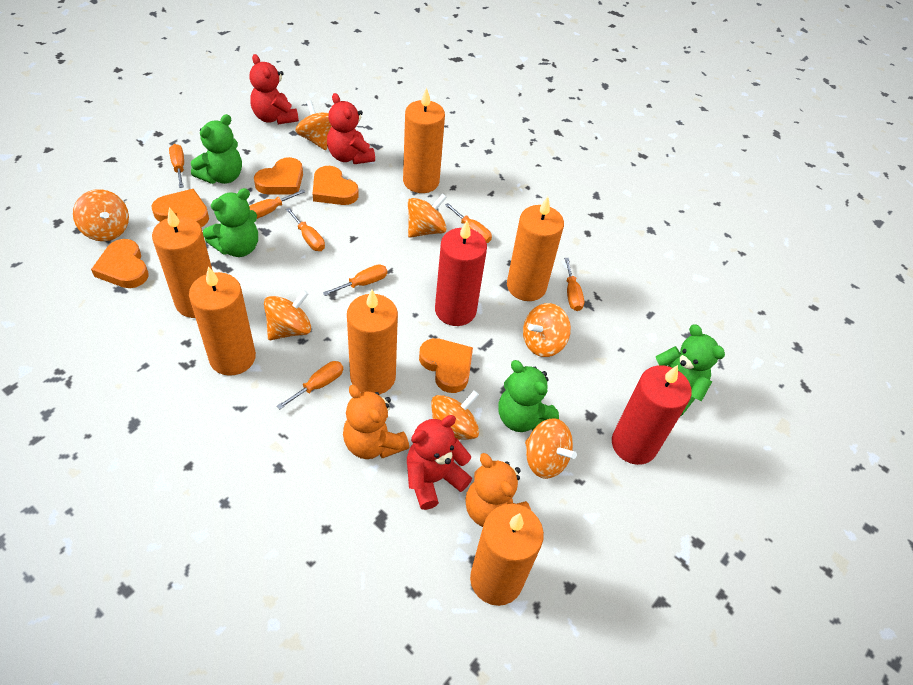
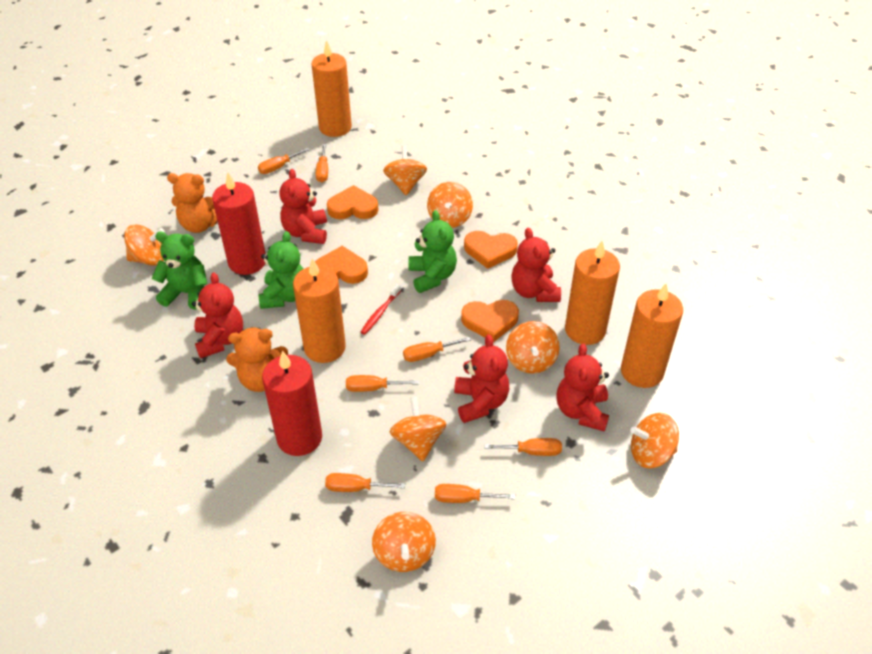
green teddy bear: [191,114,242,184] [203,188,258,257] [498,360,559,432] [656,324,725,416] = 4 -> [152,232,207,310] [259,231,304,309] [408,210,457,293] = 3
orange candle: [152,207,213,318] [189,266,256,376] [347,290,398,395] [403,88,445,193] [470,504,544,606] [507,197,564,301] = 6 -> [293,258,346,363] [311,40,352,137] [565,241,620,345] [621,283,683,388] = 4
orange heart: [91,239,149,288] [152,189,209,227] [254,157,303,194] [313,166,359,205] [419,338,473,393] = 5 -> [315,246,368,284] [327,185,379,219] [461,300,519,342] [464,231,518,269] = 4
red teddy bear: [250,54,299,124] [327,93,375,164] [407,415,472,510] = 3 -> [192,273,243,359] [280,169,327,244] [454,334,509,423] [511,228,561,302] [556,343,609,432] = 5
red toothbrush: none = 0 -> [361,284,401,335] = 1

